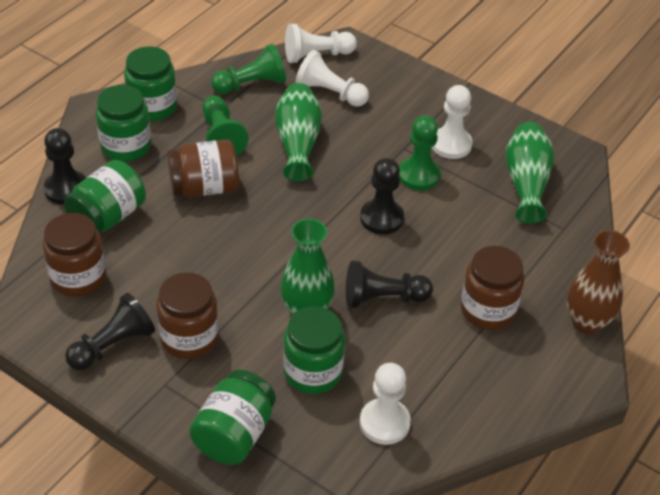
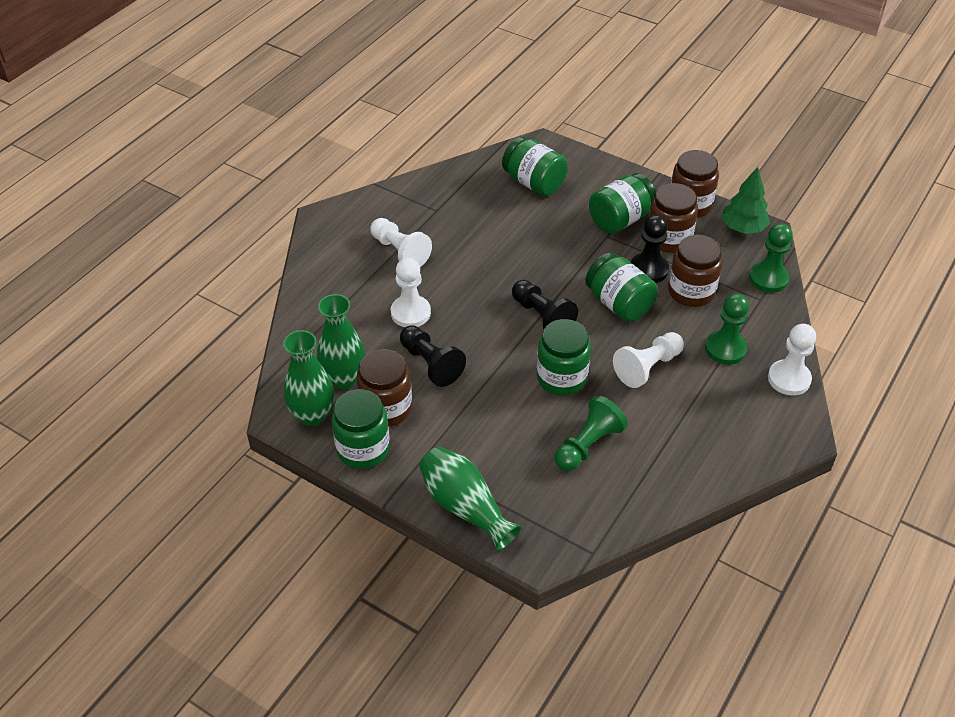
black pawn: [44,128,86,205] [65,293,155,370] [346,261,433,308] [360,158,404,235] = 4 -> [400,325,466,387] [512,280,578,329] [630,215,669,283] = 3
brown vase: [566,230,630,334] = 1 -> none = 0
green tree: none = 0 -> [721,167,770,234] = 1

